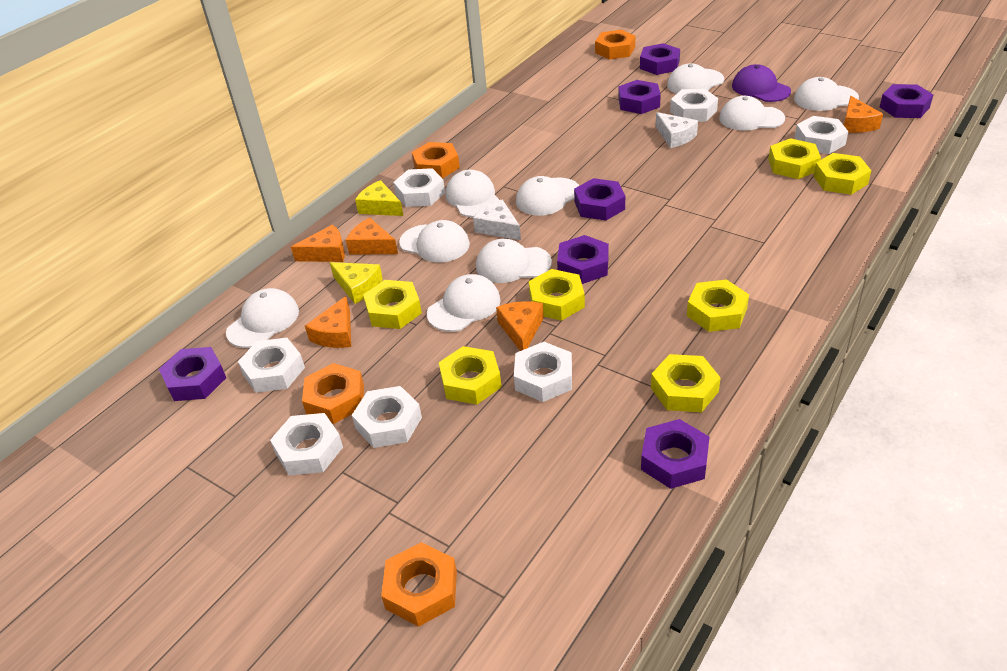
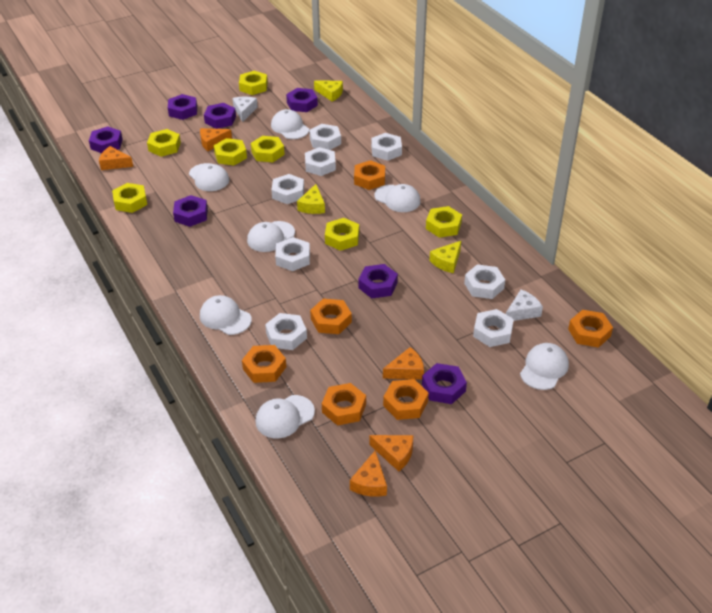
orange nut: [302,363,364,424] [381,542,457,627] [412,142,460,179] [595,30,636,59] = 4 -> [242,345,286,383] [310,299,352,334] [322,383,366,426] [354,160,385,190] [383,379,429,420] [568,310,613,348] = 6
purple cap: [732,64,791,102] = 1 -> none = 0
white cap: [226,288,299,348] [399,220,470,263] [427,274,501,332] [446,170,499,217] [476,239,552,283] [516,176,579,216] [667,63,724,94] [719,96,785,131] [794,77,859,111] = 9 -> [189,163,229,191] [200,295,252,335] [247,221,295,252] [255,395,315,439] [271,109,309,139] [374,184,421,212] [520,343,569,390] = 7
white nut: [238,338,305,393] [270,413,343,475] [352,386,422,448] [393,168,445,207] [514,342,572,402] [670,89,718,122] [795,116,848,154] = 7 -> [265,313,307,350] [271,174,304,204] [275,237,310,271] [305,147,336,176] [309,124,341,150] [371,133,402,161] [464,264,505,299] [473,309,514,347] = 8
yellow cheese: [330,262,383,304] [355,180,403,216] = 2 -> [297,184,325,214] [314,80,343,102] [429,241,461,273] = 3

